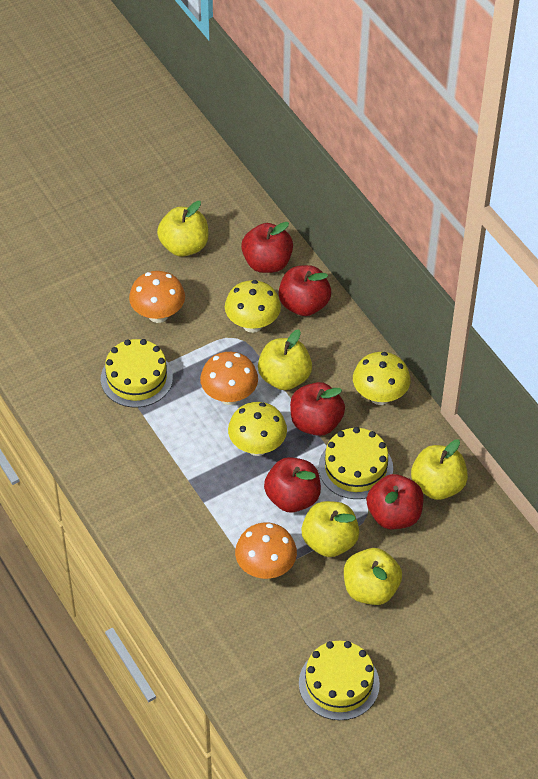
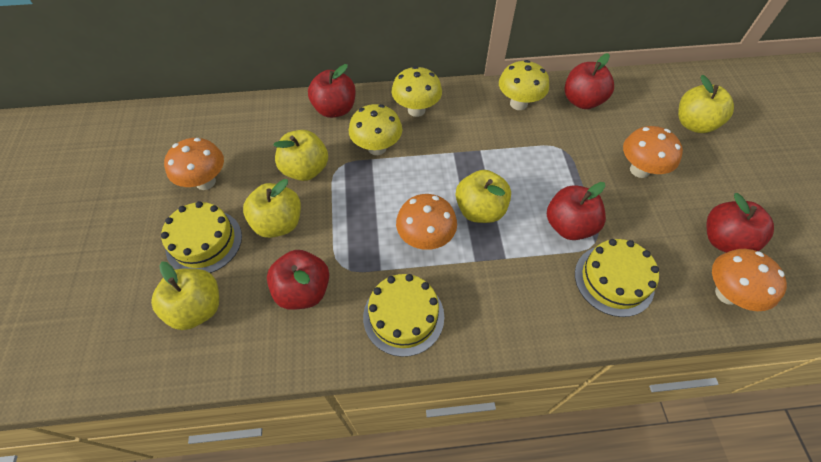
orange mushroom: [129,271,185,323] [200,352,258,405] [235,522,297,579] = 3 -> [164,138,224,190] [396,194,457,250] [623,126,683,178] [712,249,787,311] = 4

